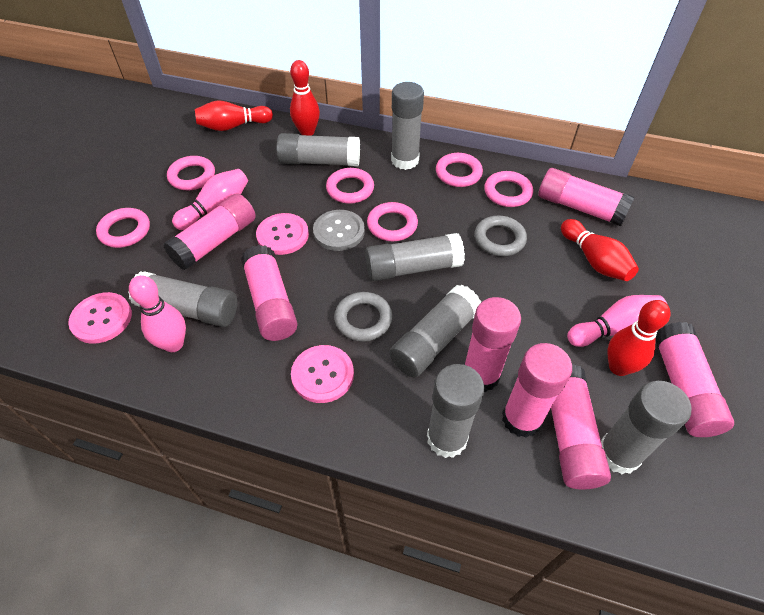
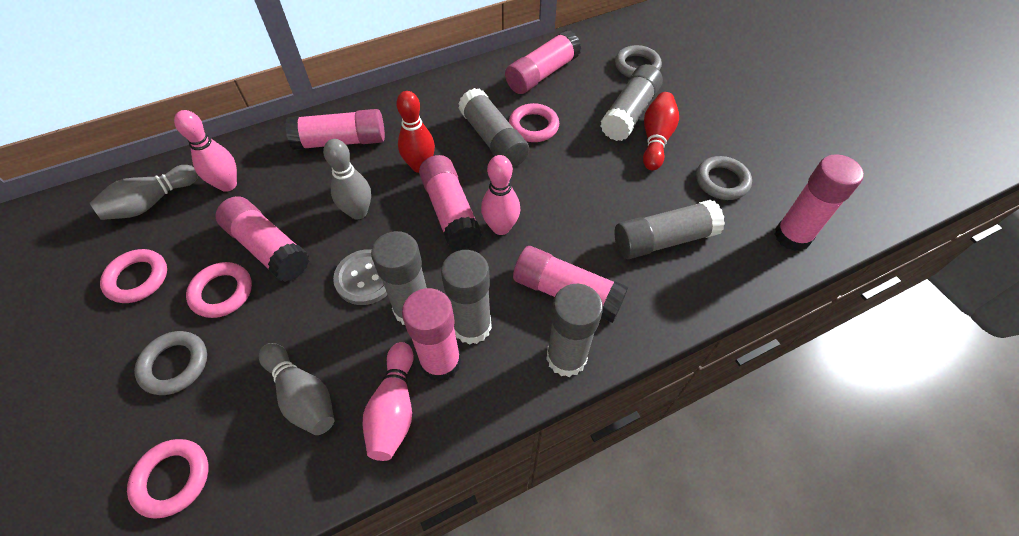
grey bowling pin: none = 0 -> [90,165,198,220] [259,343,334,435] [323,139,371,219] = 3
grey glue stick: [128,271,237,327] [276,133,360,167] [365,233,465,281] [389,285,481,377] [391,82,424,170] [427,364,484,458] [601,381,691,474] = 7 -> [371,231,427,325] [441,250,492,345] [458,88,529,168] [546,284,603,377] [601,64,663,141] [614,200,725,259] = 6
grey ring: [334,292,393,342] [475,215,527,256] = 2 -> [134,331,207,395] [615,45,662,78] [696,156,752,200] = 3
pink button: [68,292,132,344] [256,213,309,255] [291,345,354,403] = 3 -> none = 0
pink ring: [96,208,150,248] [167,156,215,190] [326,168,374,204] [367,202,418,241] [436,153,483,187] [484,171,533,207] = 6 -> [100,249,167,303] [127,439,208,519] [186,262,252,318] [509,103,559,142] = 4
red bowling pin: [195,100,273,131] [290,60,320,136] [561,219,639,281] [607,300,671,376] = 4 -> [396,91,435,173] [643,92,679,170] = 2

